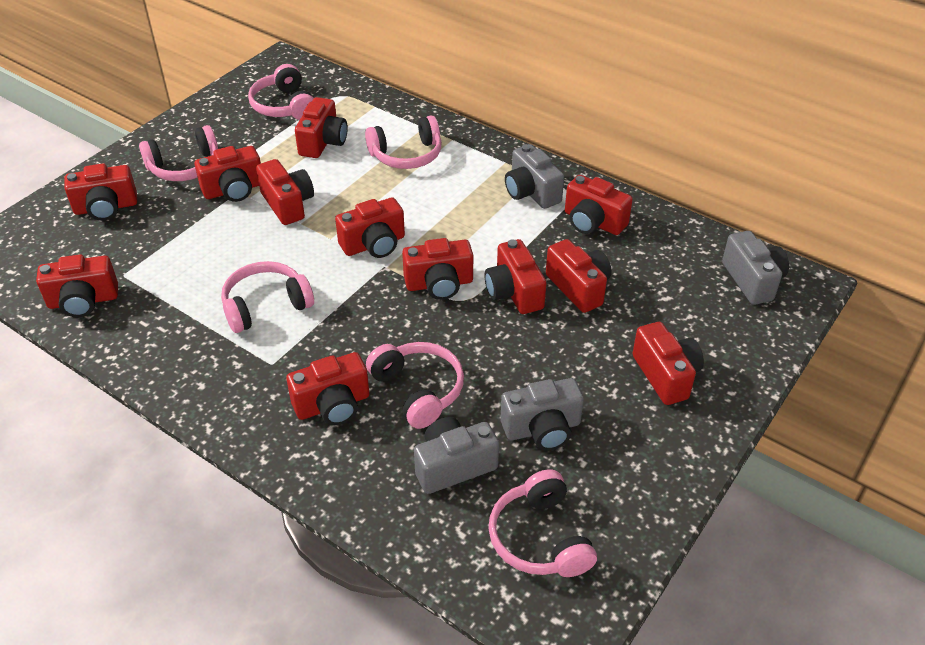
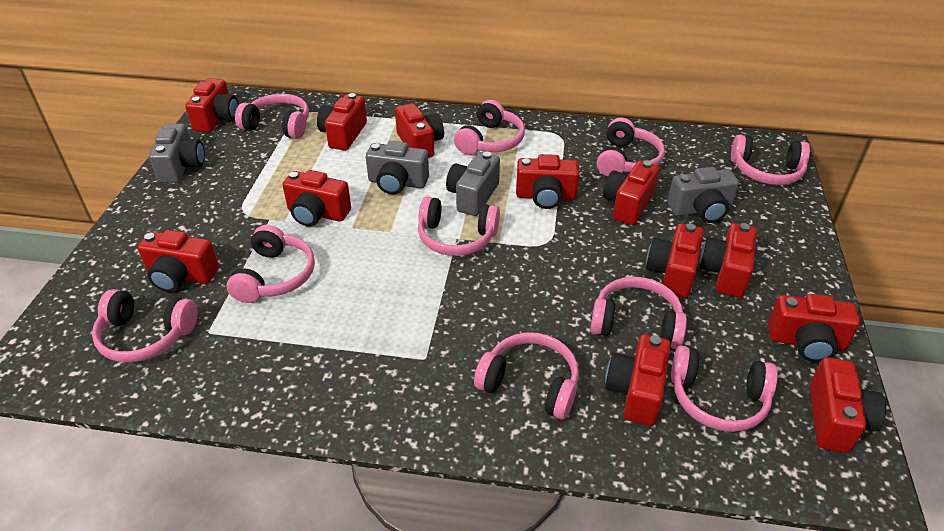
pink headphones: [139,125,218,181] [221,261,314,333] [248,64,314,120] [365,115,442,169] [366,342,464,429] [488,469,597,577] = 6 -> [92,289,198,363] [227,225,315,303] [235,94,309,139] [418,196,500,256] [454,100,525,155] [474,332,579,419] [590,277,687,349] [596,118,665,176] [671,346,778,432] [731,134,810,185] = 10

